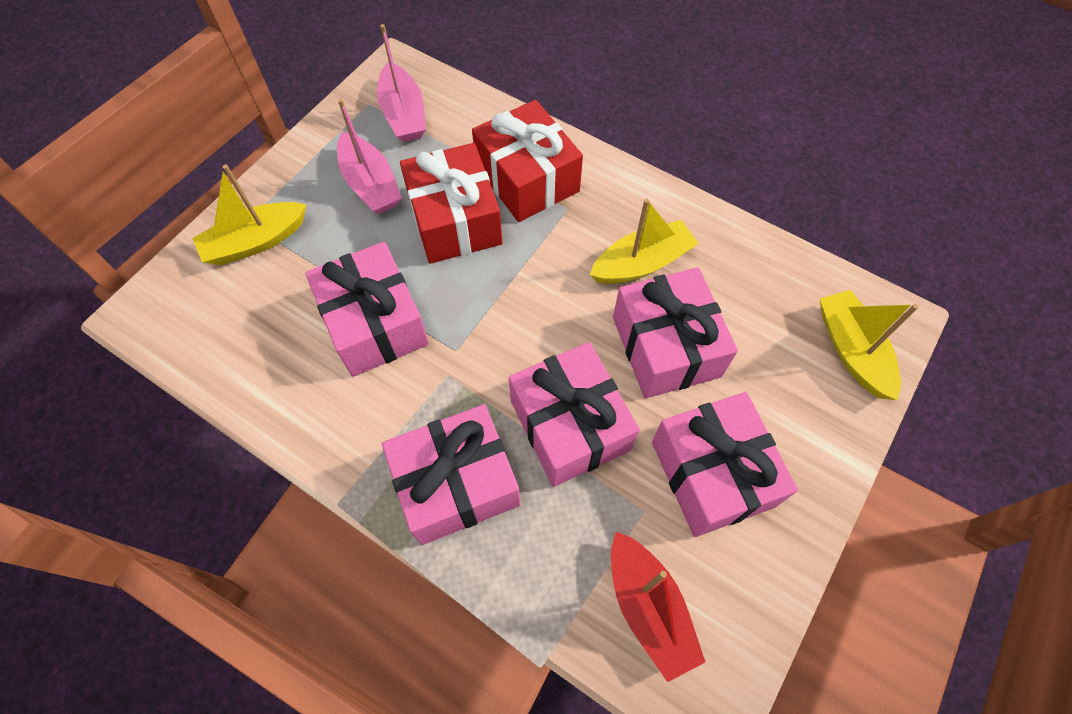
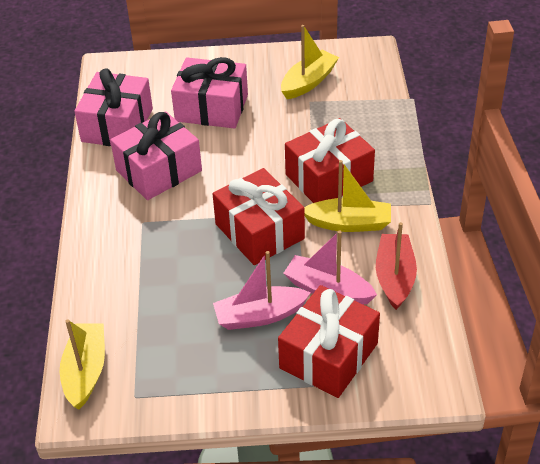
pink gift: [305,242,429,377] [382,404,520,545] [509,342,640,487] [613,267,738,398] [652,392,798,537] = 5 -> [74,68,153,146] [110,111,202,200] [171,57,248,129] = 3
red gift: [400,143,502,264] [472,100,583,222] = 2 -> [213,168,305,265] [278,285,380,398] [285,118,375,203] = 3

